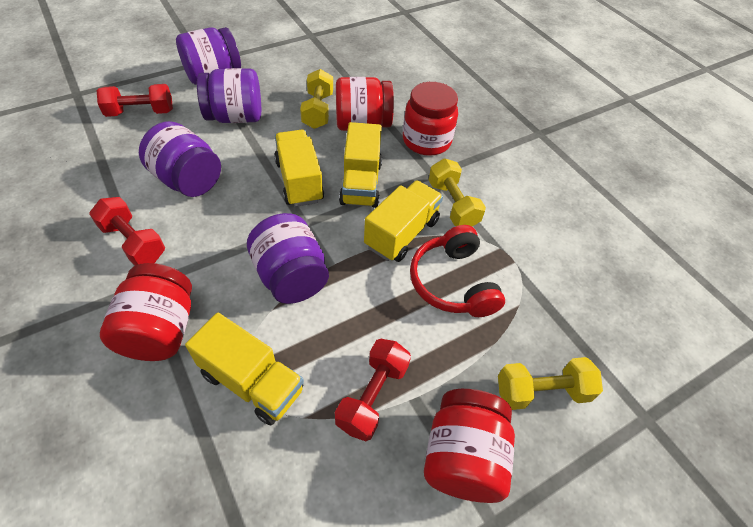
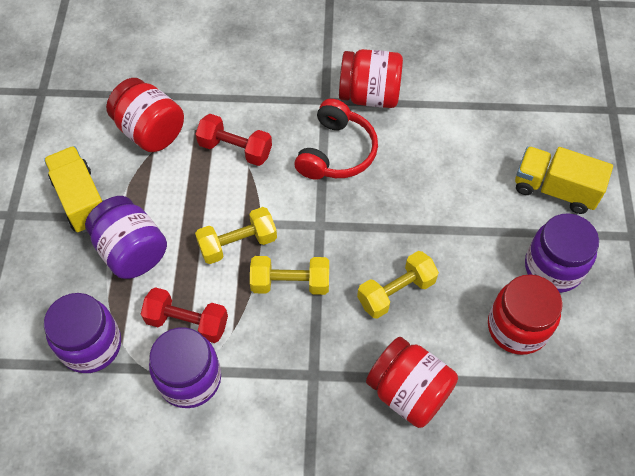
red dumbbell: [89,197,165,266] [97,84,173,117] [335,339,411,441] = 3 -> [141,287,228,343] [196,114,272,166] = 2
yellow truck: [185,313,304,425] [274,130,324,207] [339,122,382,208] [364,180,443,262] = 4 -> [44,146,103,233] [515,146,613,214] = 2

